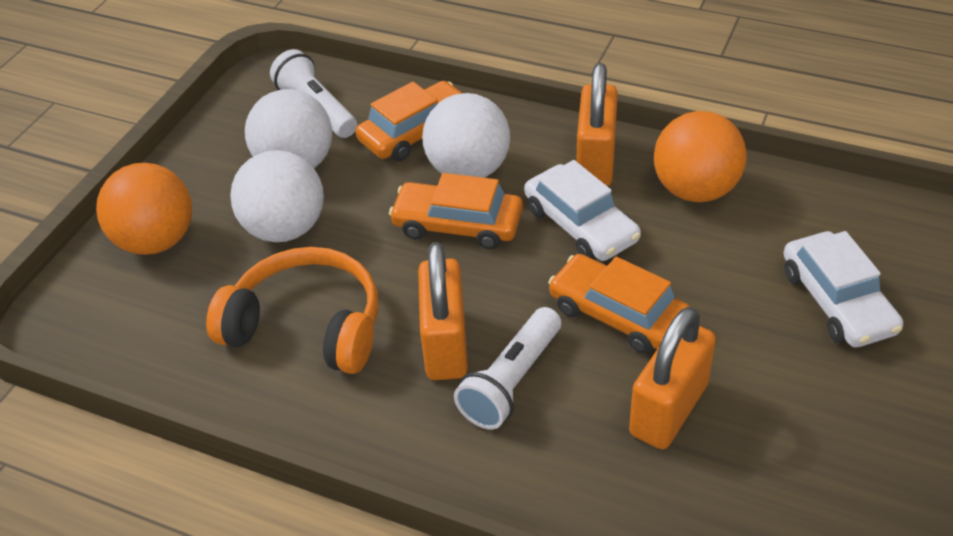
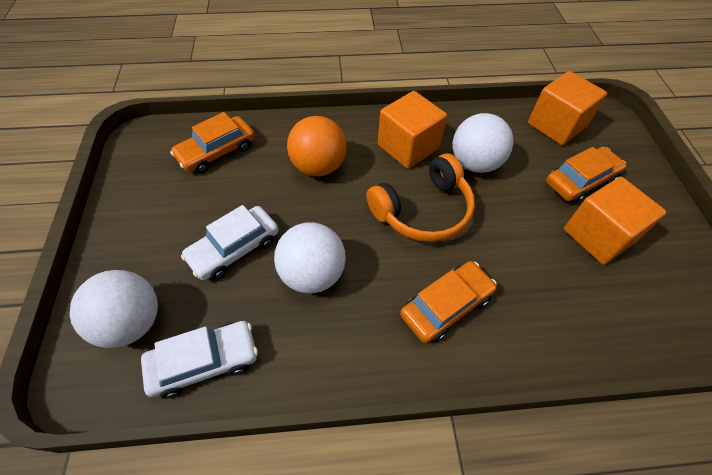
orange ball: [96,163,192,255] [654,111,747,203] = 2 -> [287,116,347,177] = 1
orange cube: none = 0 -> [378,91,447,169] [528,71,607,145] [564,177,667,265] = 3
orange padlock: [418,242,468,380] [577,63,618,186] [629,307,716,449] = 3 -> none = 0
white flashlight: [270,49,357,138] [454,307,561,429] = 2 -> none = 0

